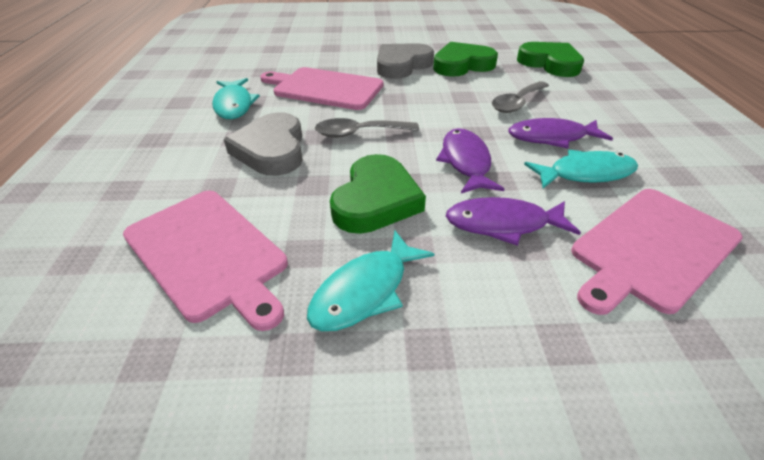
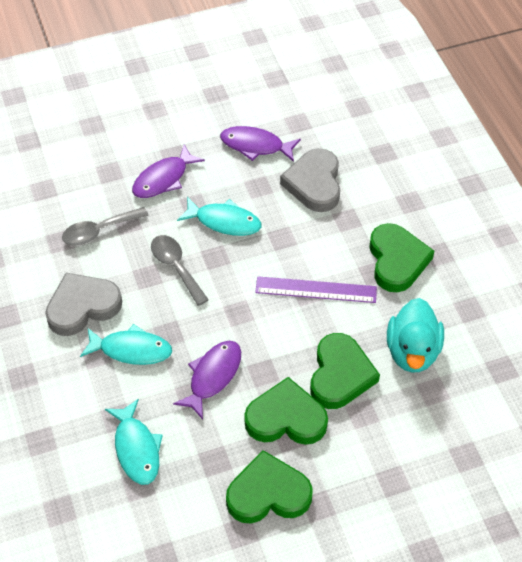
green heart: [330,154,426,234] [433,42,498,77] [517,42,584,77] = 3 -> [226,450,313,523] [244,377,328,445] [310,333,380,409] [369,223,434,292] = 4
pink cutting board: [123,191,288,331] [260,67,384,110] [571,189,743,315] = 3 -> none = 0
purple ruler: none = 0 -> [255,276,377,303] = 1
turquoise duck: none = 0 -> [387,298,444,373] = 1

